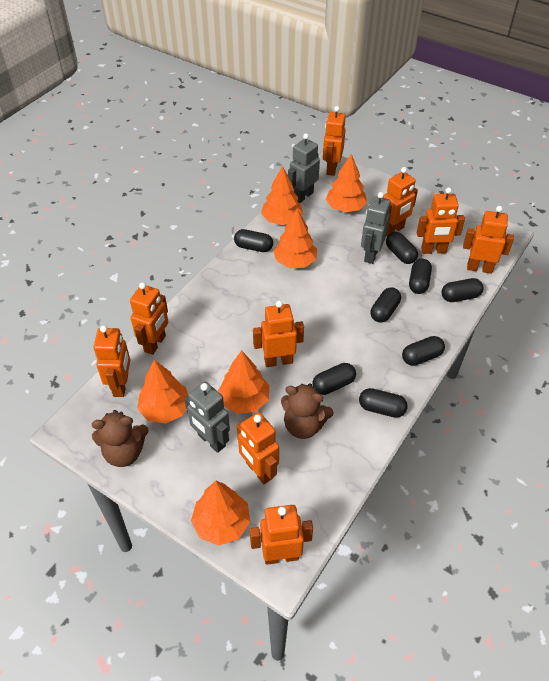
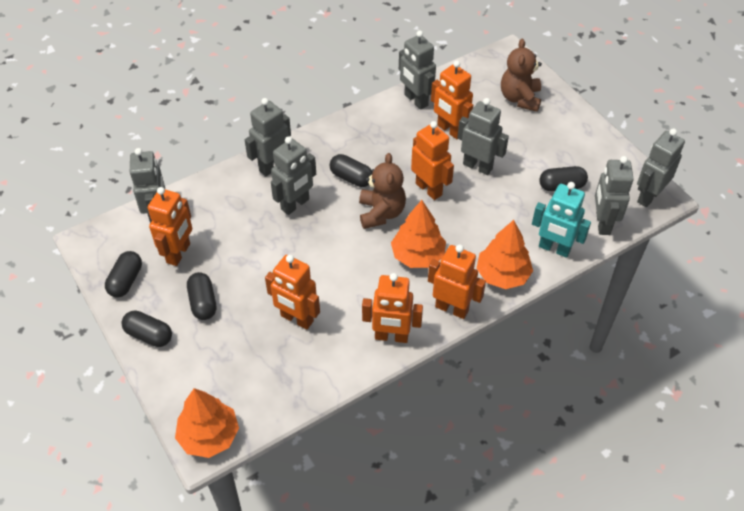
black capsule: [234,229,273,252] [312,363,356,395] [359,388,408,418] [371,287,401,323] [386,232,418,264] [402,336,445,366] [409,259,432,294] [442,278,483,302] = 8 -> [105,251,142,298] [121,310,172,347] [187,272,216,320] [329,154,372,187] [539,166,588,191] = 5
grey robot: [185,382,230,453] [288,133,320,203] [361,192,391,264] = 3 -> [130,148,165,223] [245,98,291,176] [271,137,316,215] [399,30,436,110] [457,98,509,175] [595,156,634,235] [637,129,685,207] = 7
orange robot: [94,325,130,397] [130,282,168,355] [237,412,279,484] [250,505,313,565] [253,301,304,367] [323,106,346,176] [383,167,418,236] [417,187,465,254] [463,206,514,274] = 9 -> [148,187,192,266] [265,255,320,330] [362,273,423,343] [411,121,454,200] [428,244,486,319] [431,61,473,139] = 6
orange tree: [137,360,188,424] [191,481,250,546] [218,350,269,414] [261,166,303,225] [273,209,317,268] [326,154,367,212] = 6 -> [175,388,239,458] [391,200,446,268] [476,220,533,289] = 3
turquoise robot: none = 0 -> [532,182,591,258] = 1

